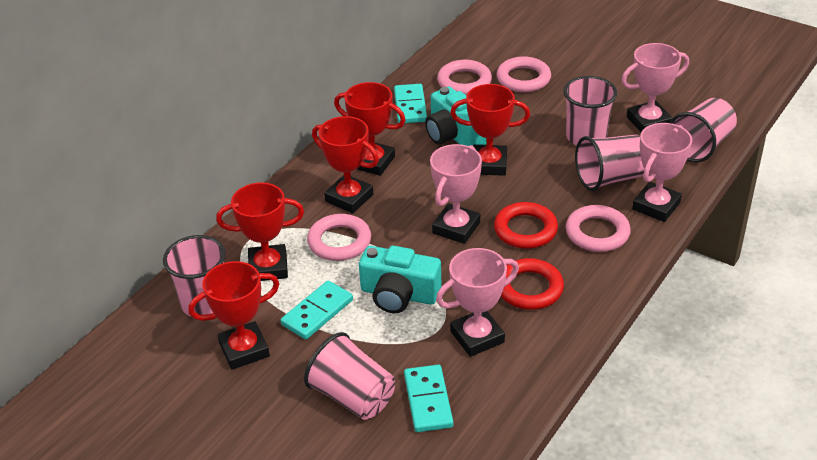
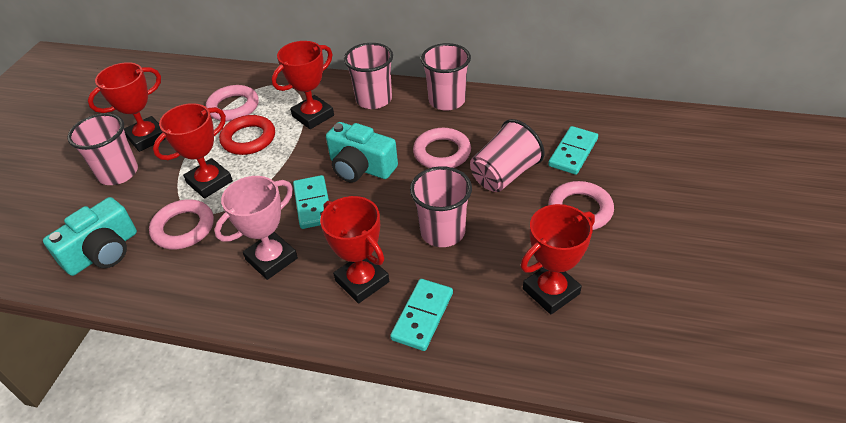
pink trophy: [430,144,482,244] [436,248,519,357] [621,43,689,132] [632,123,692,222] = 4 -> [214,176,298,280] = 1
red ring: [494,202,558,249] [501,258,564,310] = 2 -> [219,115,275,155] = 1

